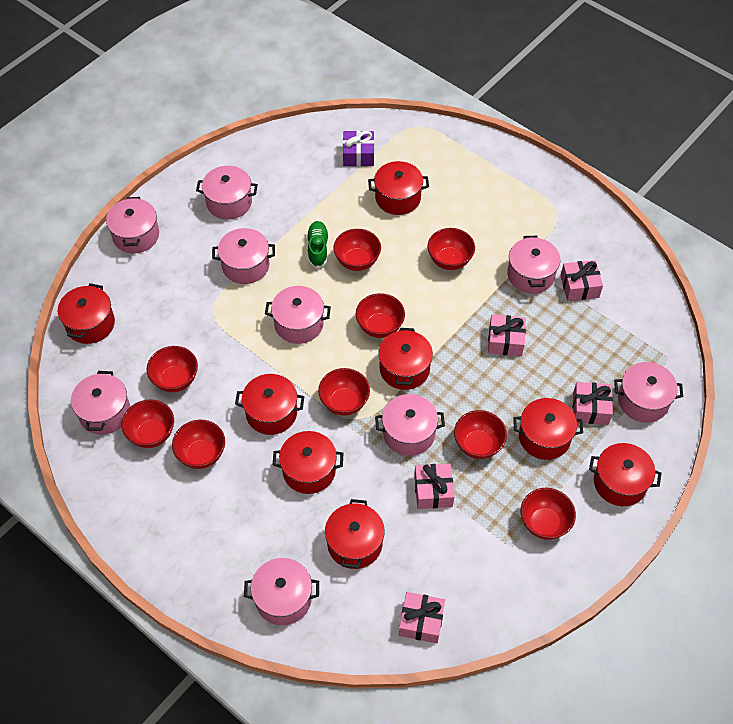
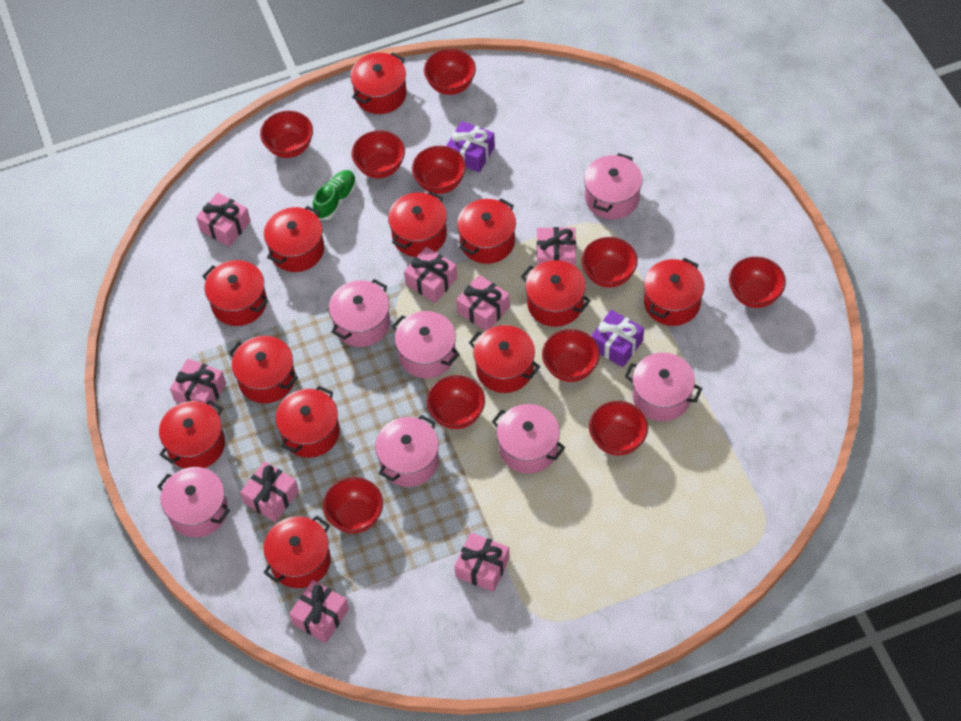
pink gift: [399,592,445,643] [414,464,454,509] [488,314,526,356] [560,260,603,301] [573,382,613,425] = 5 -> [170,359,226,408] [196,192,251,247] [240,461,299,522] [289,580,349,643] [404,247,457,303] [454,532,510,592] [456,275,510,331] [537,227,576,267] = 8
pink pot: [71,371,130,435] [106,197,159,253] [196,166,258,220] [212,228,275,284] [244,558,319,625] [265,286,331,344] [375,394,445,456] [507,236,560,294] [614,362,683,423] = 9 -> [157,467,230,538] [329,279,390,347] [375,415,439,487] [392,311,460,378] [492,404,565,474] [584,153,642,219] [625,353,702,421] = 7
purple gift: [343,131,374,167] = 1 -> [446,121,495,172] [591,310,644,367] = 2
red bowl: [121,399,174,448] [146,346,198,392] [172,420,225,469] [318,368,370,416] [334,229,381,271] [356,293,405,338] [428,228,475,270] [454,410,507,459] [521,488,576,540] = 9 -> [260,111,313,158] [323,477,383,534] [352,130,405,178] [412,146,466,194] [424,49,476,95] [427,375,485,429] [542,329,600,382] [582,237,638,288] [589,401,648,456] [729,257,786,308] = 10
red pot: [58,283,115,344] [235,374,304,435] [273,431,343,494] [325,499,384,569] [368,161,429,215] [378,328,433,390] [513,398,583,460] [589,443,662,506] = 8 -> [159,400,225,469] [202,260,269,326] [229,336,298,403] [263,516,331,588] [264,206,324,272] [275,386,340,458] [350,52,407,114] [388,191,447,257] [457,198,516,264] [469,325,540,393] [521,260,590,327] [644,258,705,326] = 12

